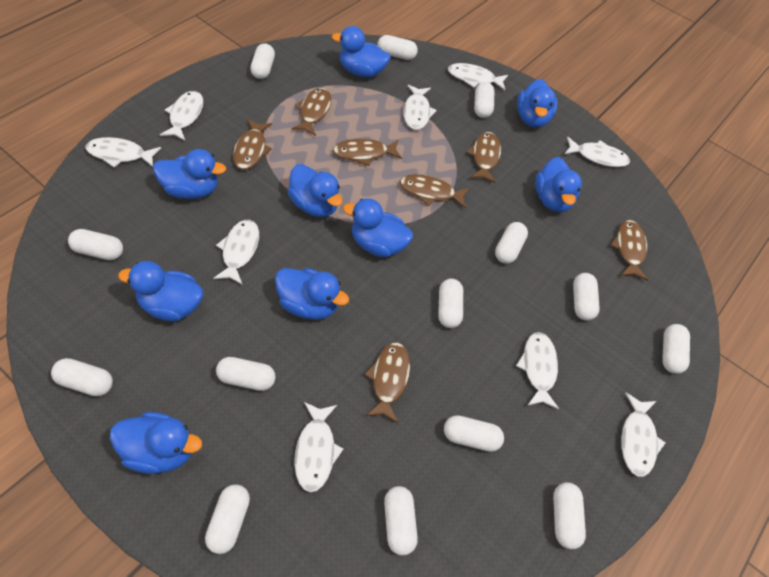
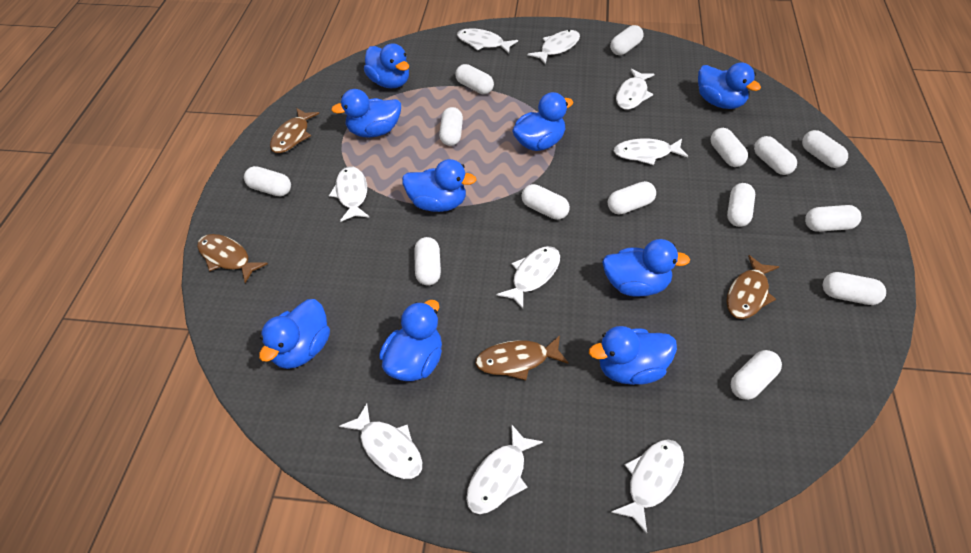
brown fish: [233,119,272,170] [292,88,331,136] [333,139,402,166] [364,342,410,423] [400,174,470,208] [466,132,501,183] [611,220,648,281] = 7 -> [197,234,268,283] [270,108,319,153] [475,335,569,380] [727,255,779,319] = 4

